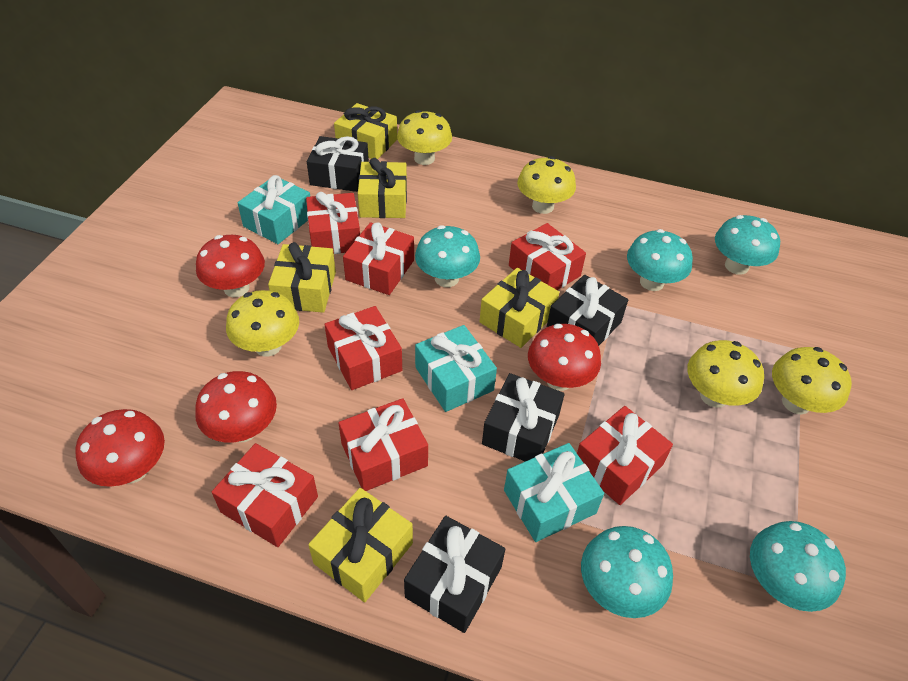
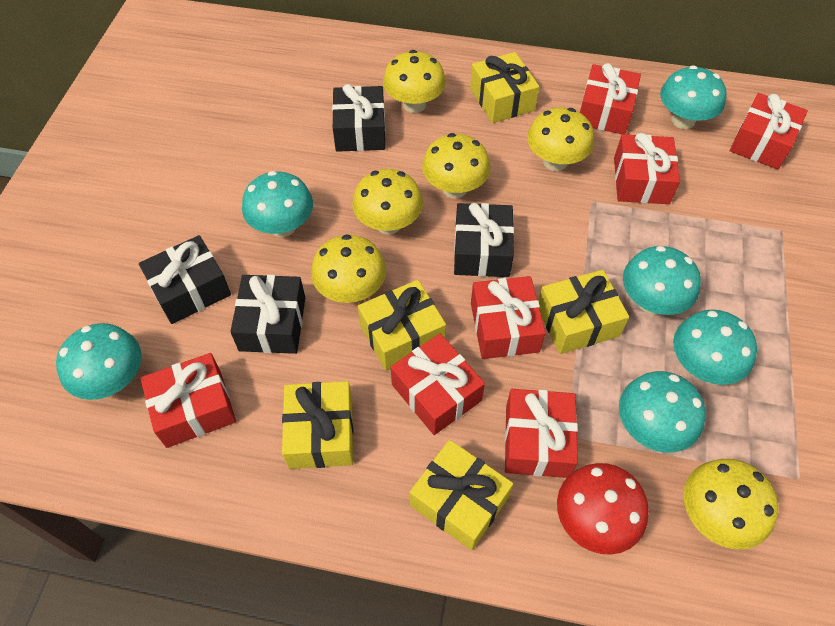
red mushroom: [75,409,165,487] [195,371,277,443] [196,235,265,297] [528,324,601,391] = 4 -> [557,463,649,555] = 1
turquoise gift: [238,175,310,244] [415,325,497,412] [504,443,604,542] = 3 -> none = 0
turquoise mushroom: [415,225,480,287] [581,526,673,618] [627,229,693,291] [715,215,780,275] [750,521,846,612] = 5 -> [56,323,142,400] [242,171,313,237] [619,371,706,453] [623,246,701,315] [660,65,727,129] [673,310,757,385] = 6
yellow mushroom: [226,290,299,357] [397,110,452,165] [517,156,576,214] [687,340,764,408] [772,347,852,415] = 5 -> [311,234,386,303] [352,169,423,234] [383,50,446,113] [422,133,490,198] [527,107,594,171] [683,459,778,550] = 6

